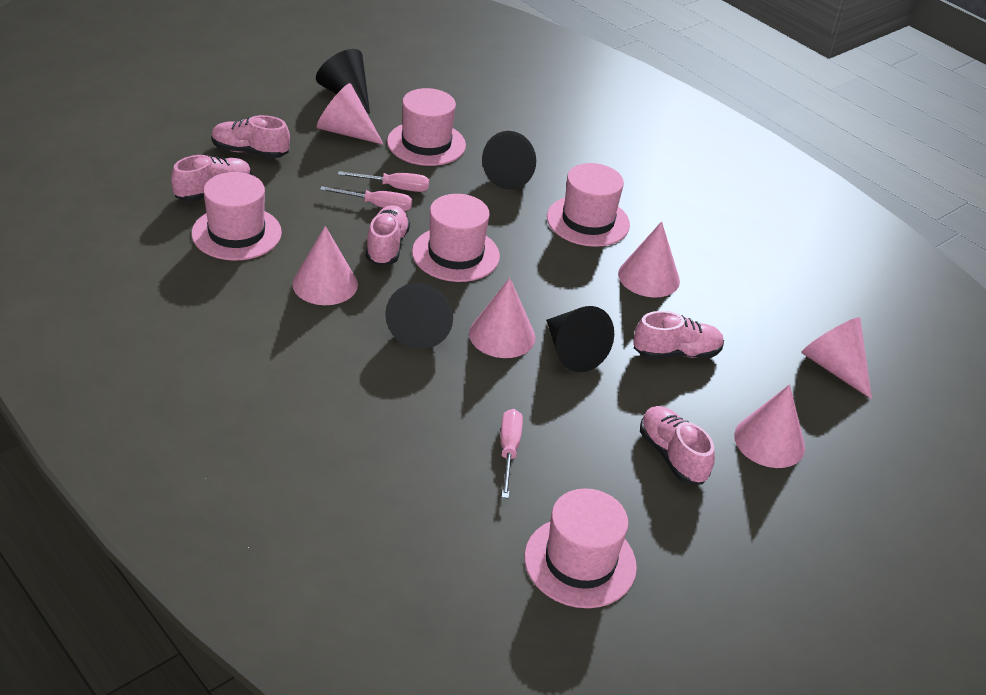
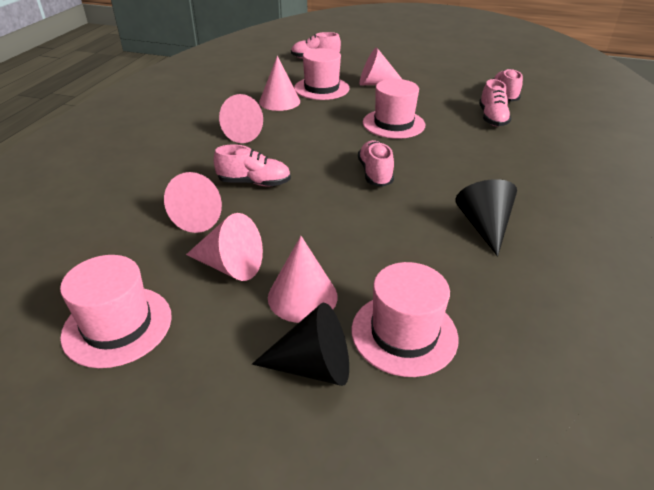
black cone: [316,49,370,114] [385,283,453,349] [482,131,536,189] [546,306,614,372] = 4 -> [252,303,349,386] [455,179,517,256] = 2
pink hat: [191,172,282,261] [387,88,466,166] [412,194,500,282] [524,488,637,608] [547,163,630,247] = 5 -> [60,255,172,368] [294,48,349,100] [352,262,459,377] [363,79,426,139] = 4
pink screwdriver: [320,186,412,211] [338,171,429,192] [500,409,523,499] = 3 -> none = 0

